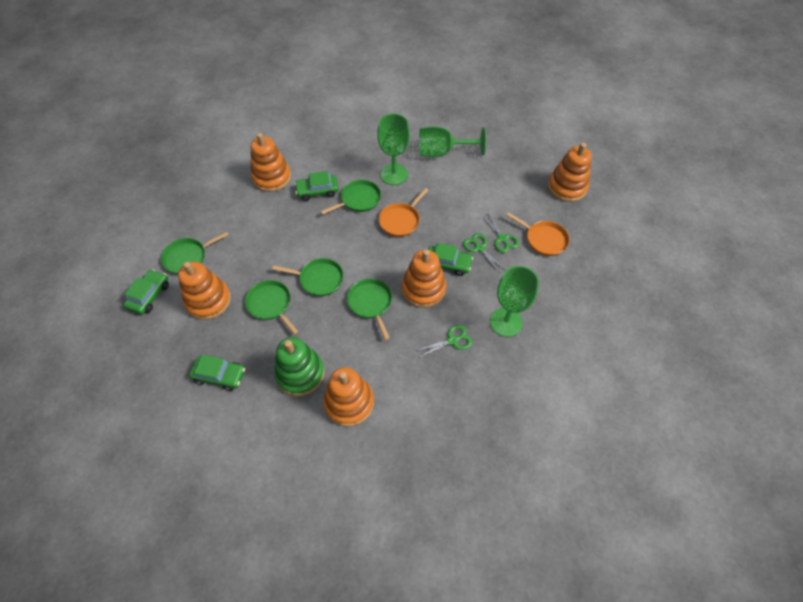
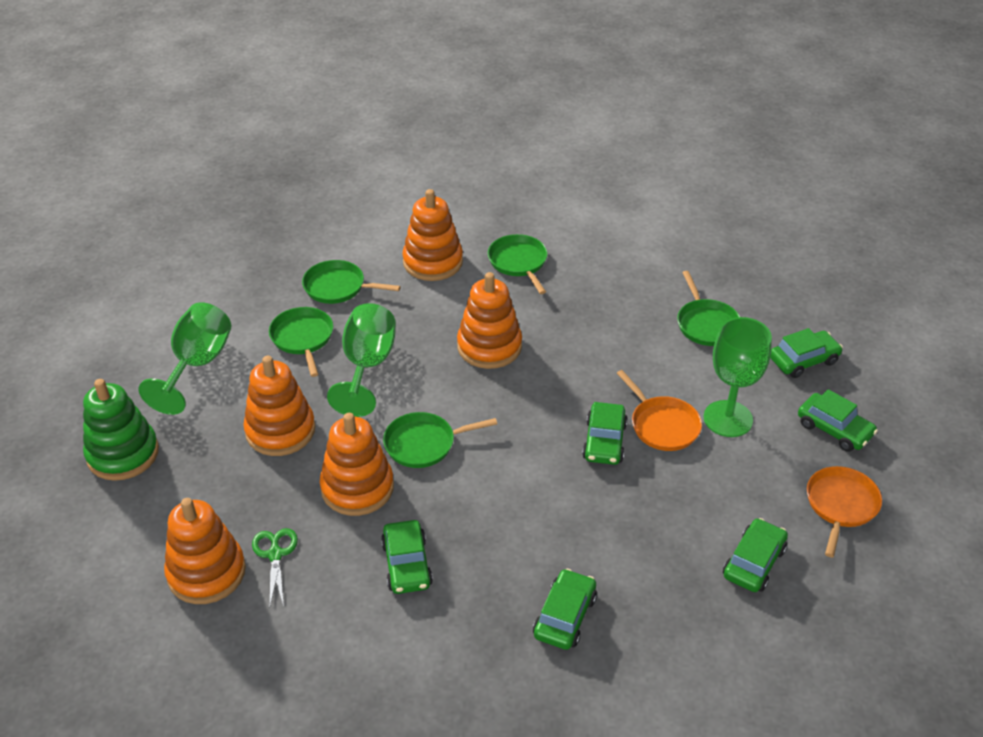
green car: [124,269,169,314] [189,355,245,391] [295,171,338,201] [428,243,473,276] = 4 -> [381,520,433,594] [533,569,597,650] [582,402,627,465] [723,518,788,592] [770,328,843,378] [798,389,878,452] = 6
green scissors: [415,325,473,358] [463,233,506,273] [482,213,519,253] = 3 -> [252,528,298,606] = 1

